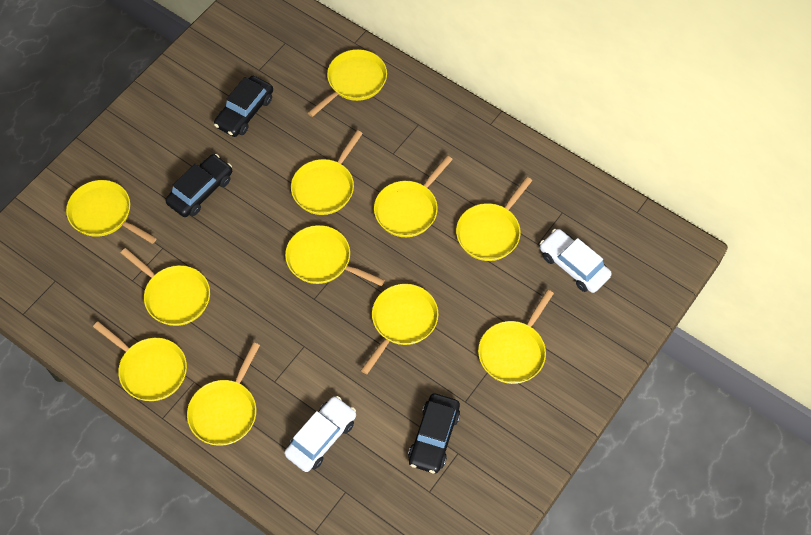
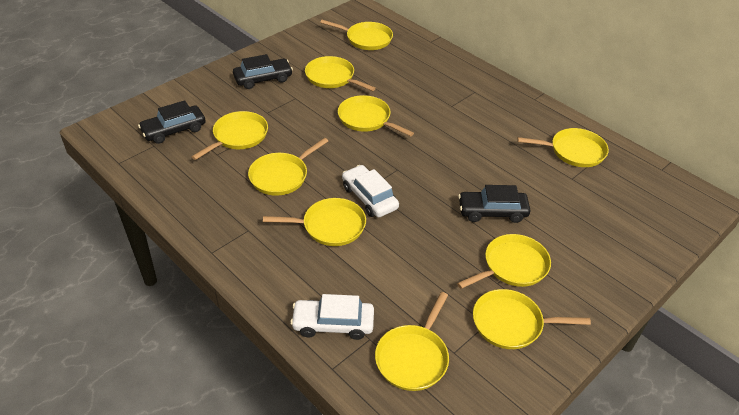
yellow pan: [66,180,157,244] [93,321,187,401] [121,248,210,326] [187,342,260,446] [285,225,385,286] [291,130,363,215] [308,49,387,117] [361,284,439,374] [374,156,453,237] [456,177,532,261] [478,290,554,384] = 11 -> [192,111,268,160] [248,138,328,196] [263,198,366,246] [305,56,376,91] [320,20,393,50] [338,95,414,136] [375,292,449,391] [457,234,551,289] [473,289,591,349] [517,128,609,167] = 10

